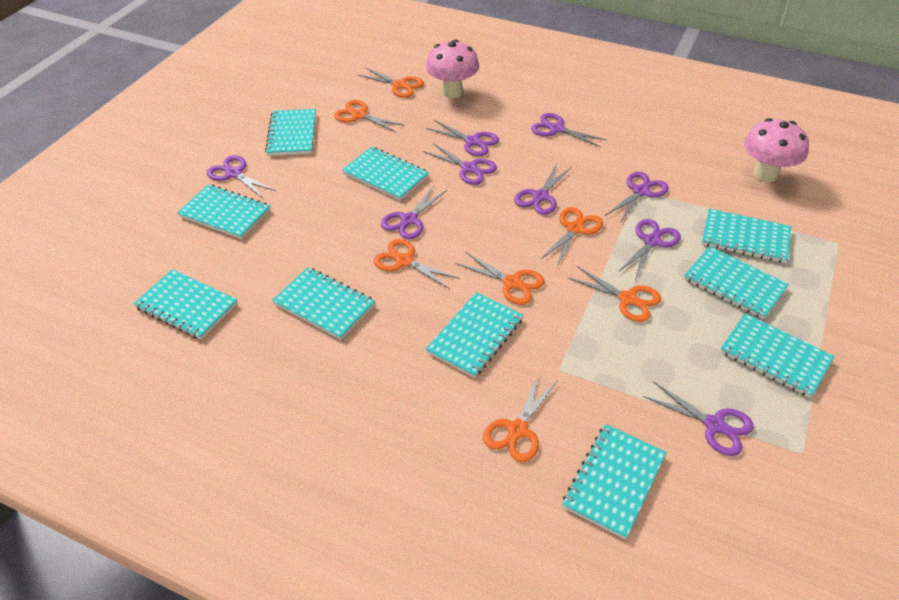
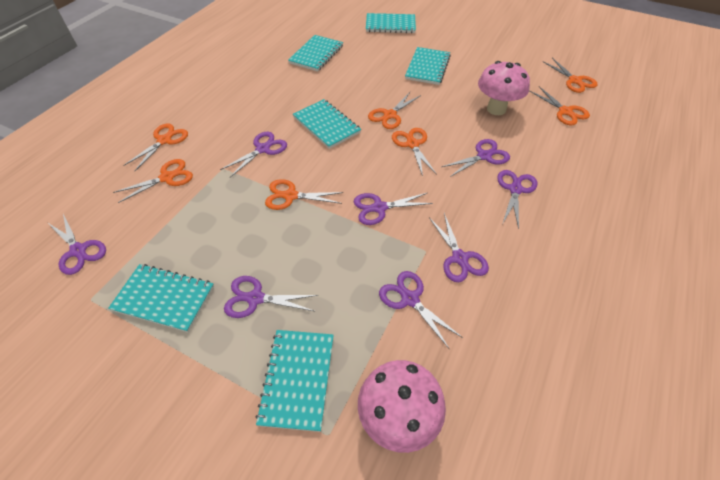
purple scissors: [207,155,276,198] [381,185,447,239] [423,143,497,185] [426,120,499,156] [514,164,572,215] [531,113,607,148] [605,172,669,223] [618,219,681,279] [644,381,754,456] = 9 -> [48,214,106,275] [220,132,287,177] [224,276,318,318] [354,193,433,225] [379,271,463,348] [429,213,489,282] [441,139,510,177] [497,170,537,229] = 8
turquoise notebook: [134,269,238,340] [177,184,271,239] [265,109,316,156] [272,267,375,340] [342,147,429,201] [426,292,523,378] [562,424,667,540] [684,246,789,319] [702,209,791,263] [720,313,835,398] = 10 -> [108,264,214,332] [255,330,334,432] [288,35,343,71] [293,99,361,149] [366,13,416,33] [405,47,451,85] = 6

